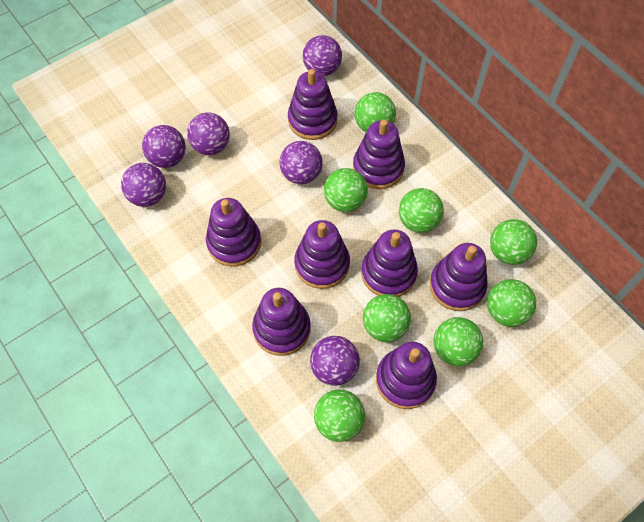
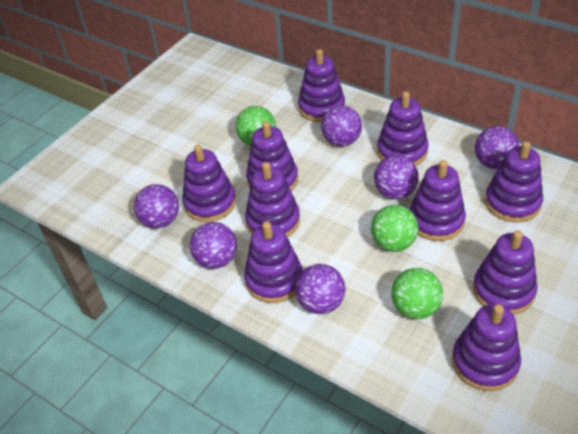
green ball: [314,389,365,442] [324,168,368,212] [354,92,396,132] [363,294,411,342] [399,188,444,233] [433,317,483,366] [487,279,536,327] [490,219,537,265] = 8 -> [236,106,276,146] [371,205,418,252] [391,268,443,319] = 3
purple stacking toy: [206,198,261,267] [252,288,311,356] [288,69,338,140] [294,220,350,289] [353,119,405,189] [361,229,418,297] [376,342,437,409] [430,243,488,311] = 8 -> [182,145,236,222] [244,221,303,303] [245,162,300,237] [246,121,298,191] [298,49,345,122] [377,91,429,166] [409,160,466,241] [452,304,521,391] [473,230,538,315] [485,141,543,222] = 10

